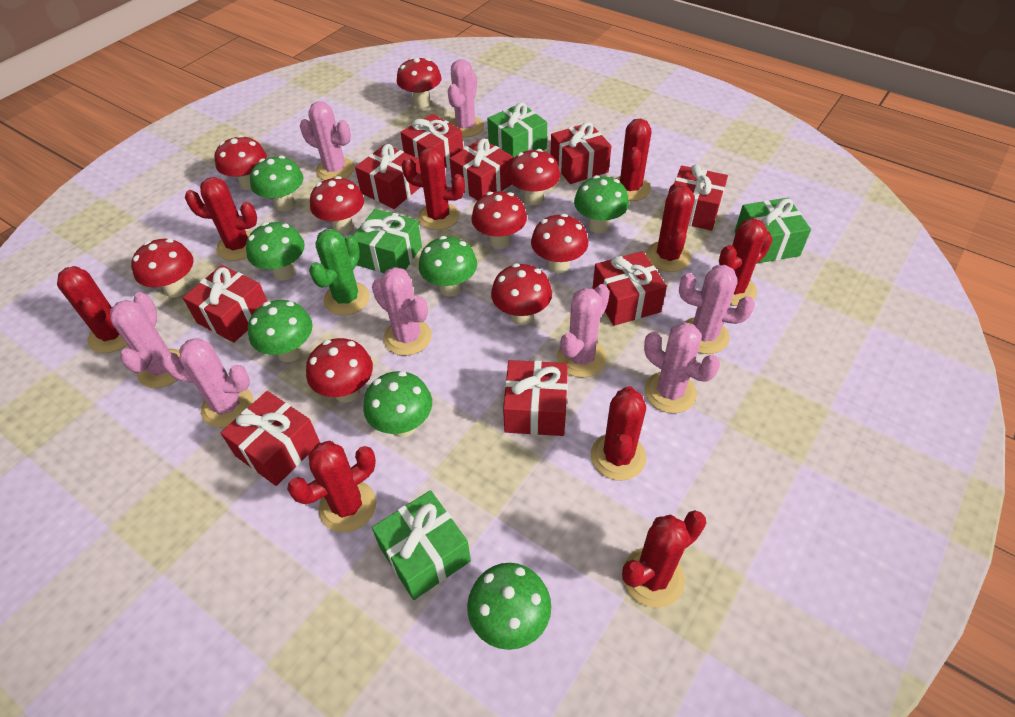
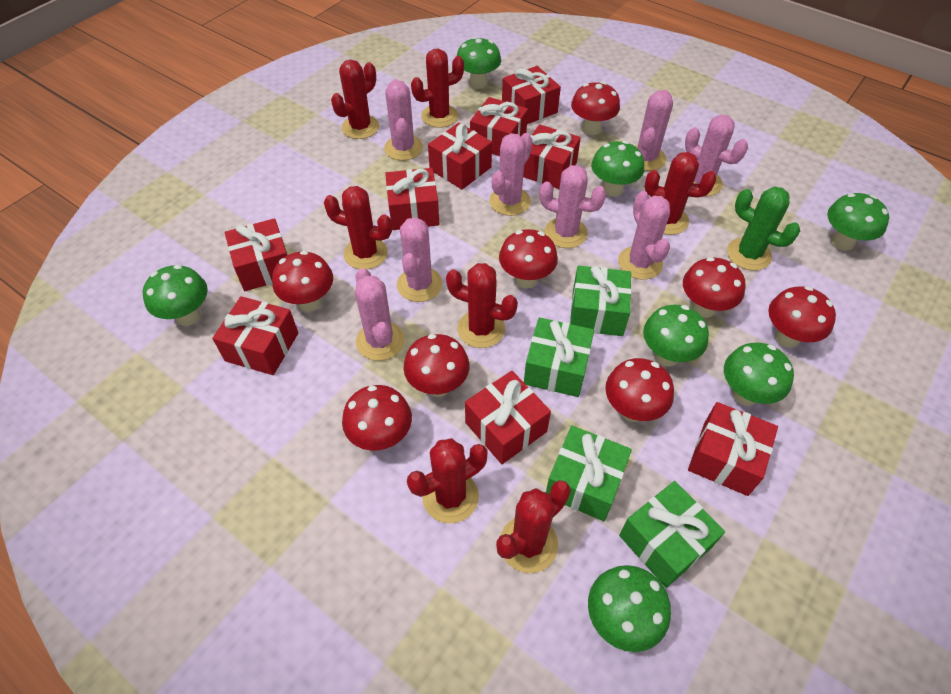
red cactus: [57,266,127,353] [185,177,257,261] [287,441,376,532] [401,147,465,230] [591,386,646,481] [615,118,651,201] [622,510,706,608] [646,182,695,272] [719,218,773,306] = 9 -> [324,186,392,270] [331,60,379,139] [407,438,488,523] [411,49,464,128] [446,263,518,348] [496,480,571,573] [645,152,716,235] = 7
red mushroom: [131,239,194,298] [214,135,267,190] [306,338,373,403] [310,176,364,234] [397,57,442,108] [471,191,527,249] [491,263,552,325] [508,149,560,205] [531,214,588,274] = 9 -> [272,251,333,312] [342,385,412,451] [404,334,470,397] [499,229,558,289] [571,82,620,135] [605,358,674,422] [683,257,746,318] [768,286,836,348] = 8

